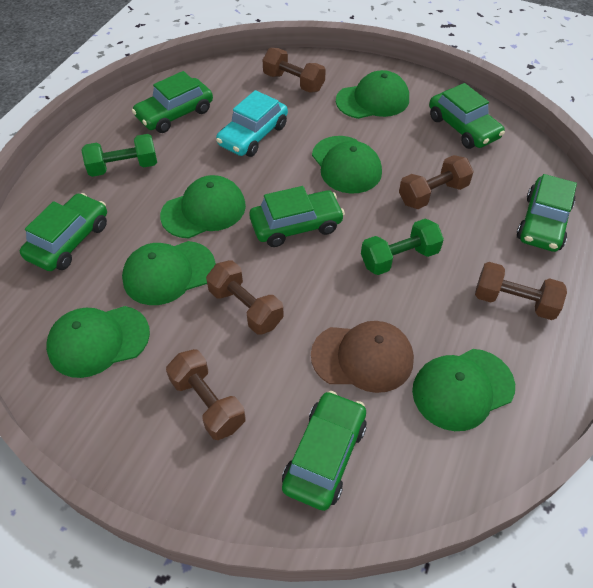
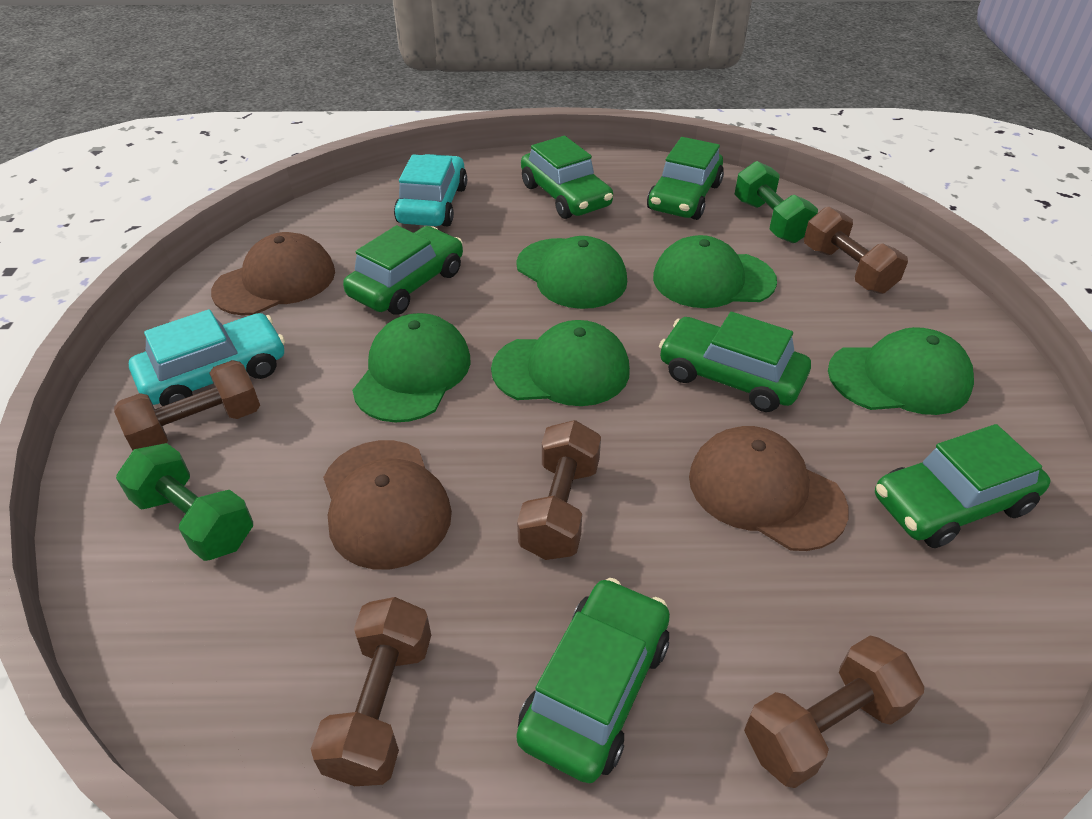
brown cap: [311,321,414,393] = 1 -> [211,232,335,315] [323,440,452,570] [689,426,849,551] = 3
green cap: [46,306,150,378] [122,241,216,305] [160,175,246,238] [312,136,382,194] [336,70,409,119] [412,349,515,431] = 6 -> [352,313,470,423] [491,320,630,406] [516,236,627,309] [653,235,777,308] [828,327,974,415] = 5
turquoise car: [216,90,288,157] = 1 -> [129,309,285,406] [394,154,467,226] = 2

